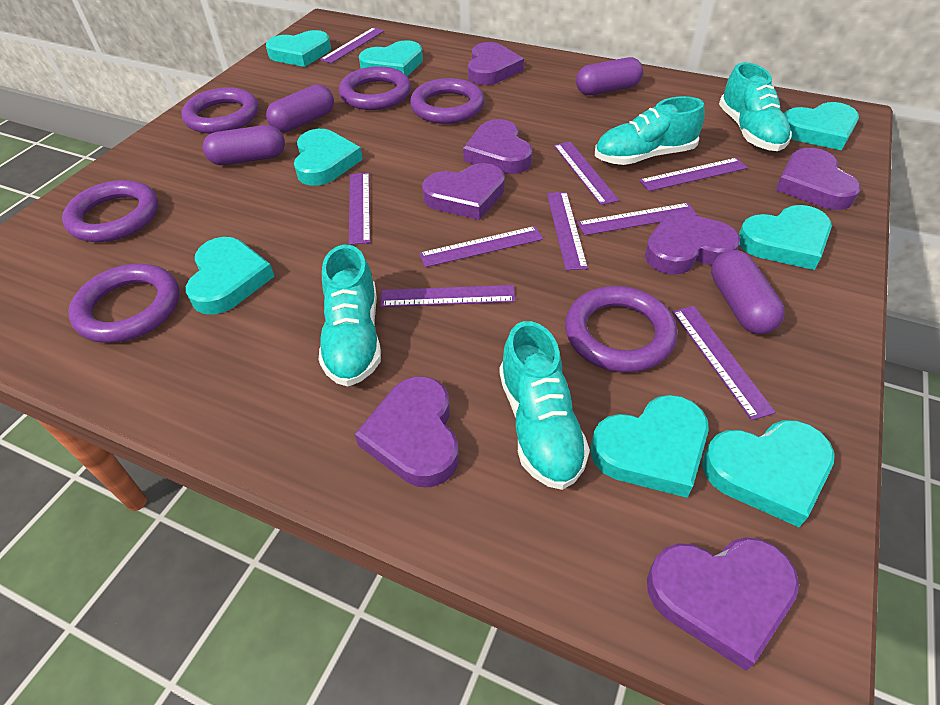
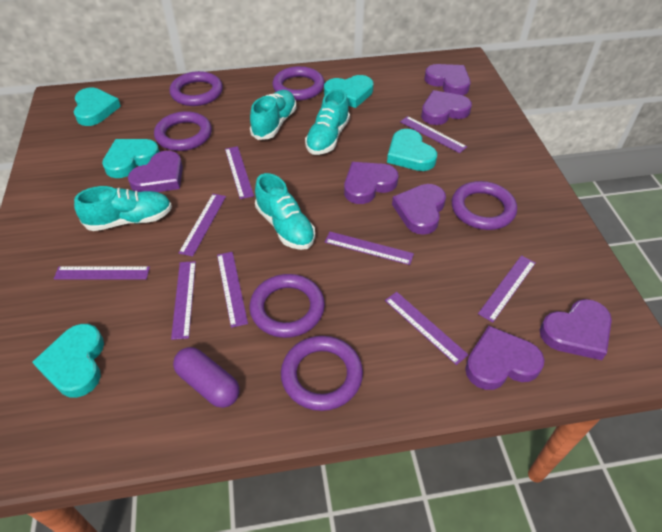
purple capsule: [203,125,285,165] [266,84,334,132] [576,57,643,95] [711,250,785,334] = 4 -> [173,347,239,408] = 1
turquoise heart: [186,237,275,315] [266,30,331,67] [294,129,363,186] [359,40,423,76] [591,395,709,498] [702,420,835,527] [739,205,832,270] [784,102,859,150] = 8 -> [32,324,104,398] [74,88,121,126] [102,139,160,178] [324,75,374,108] [387,129,437,171] = 5

